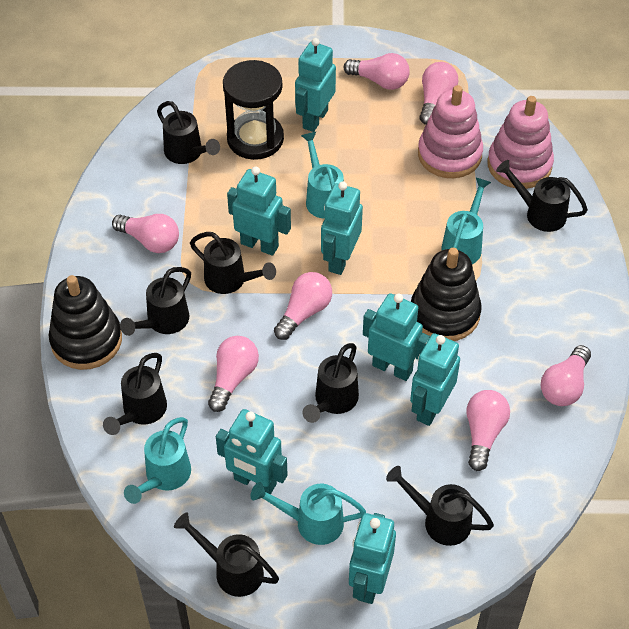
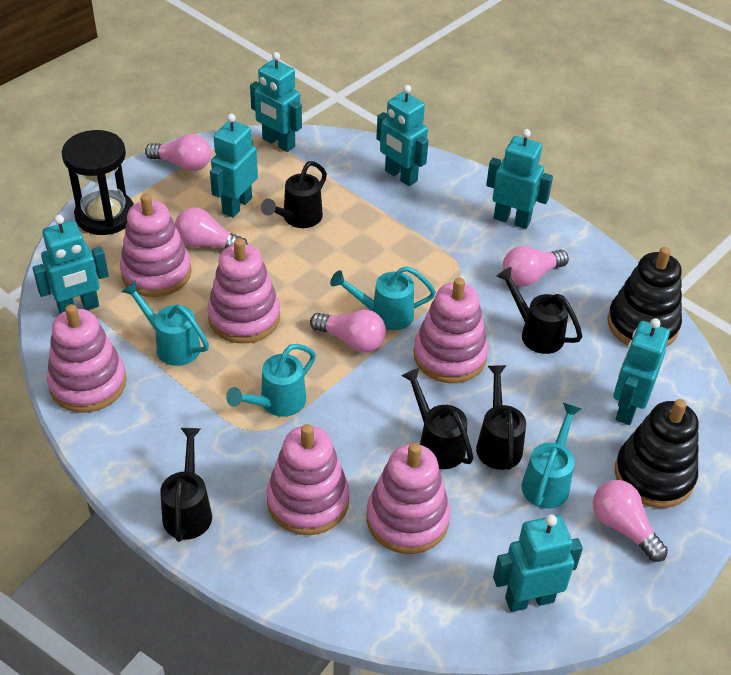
black watering can: [103,353,167,435] [120,267,191,336] [157,101,220,164] [174,512,279,597] [190,232,276,294] [302,343,359,423] [386,466,494,546] [496,160,588,232] = 8 -> [160,428,212,542] [261,161,327,228] [401,368,474,469] [476,365,526,470] [496,267,582,354] = 5
pink light bulb: [112,214,179,253] [208,336,259,412] [274,272,332,340] [344,53,410,90] [419,62,458,125] [466,390,510,471] [541,345,591,406] = 7 -> [145,134,211,171] [175,207,248,249] [310,310,386,352] [503,246,569,287] [593,480,668,562] = 5
pink stacking toy: [418,85,483,178] [487,96,554,189] = 2 -> [47,304,127,412] [120,194,192,297] [207,238,280,343] [266,424,350,535] [367,443,450,554] [413,278,488,383] = 6

